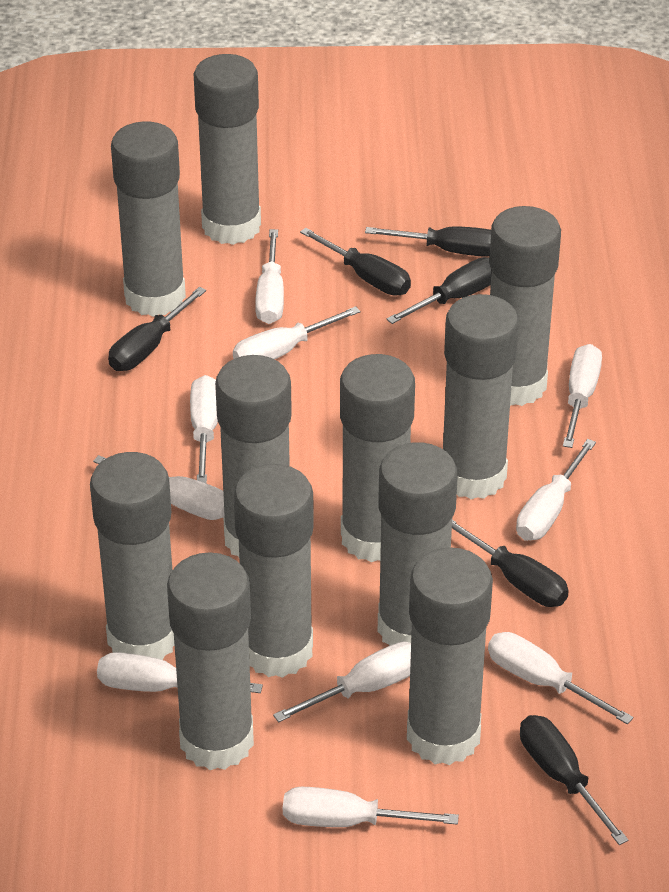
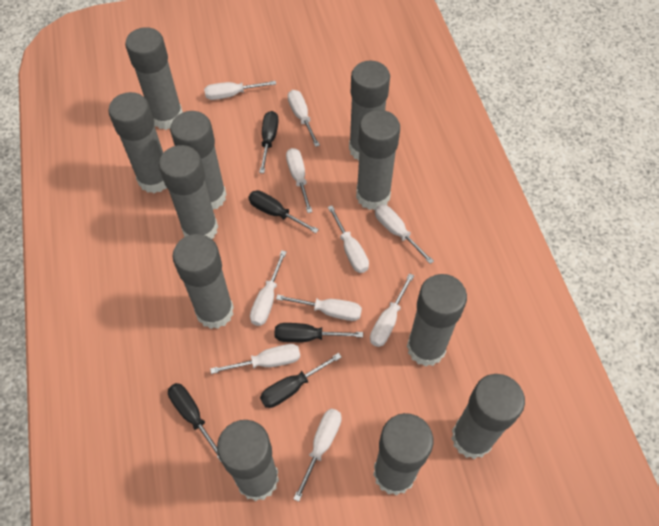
black screwdriver: [108,287,206,371] [300,228,411,296] [365,226,491,257] [386,257,492,324] [452,520,569,607] [520,715,629,845] = 6 -> [168,383,221,462] [248,190,319,233] [259,111,279,173] [260,353,342,408] [275,323,363,342] = 5

